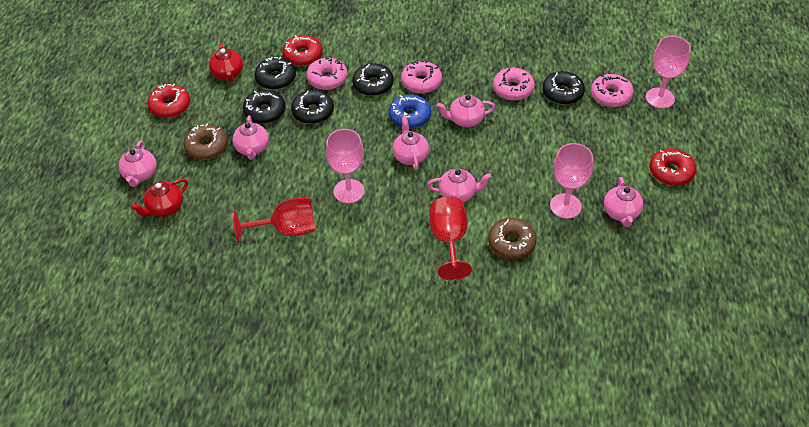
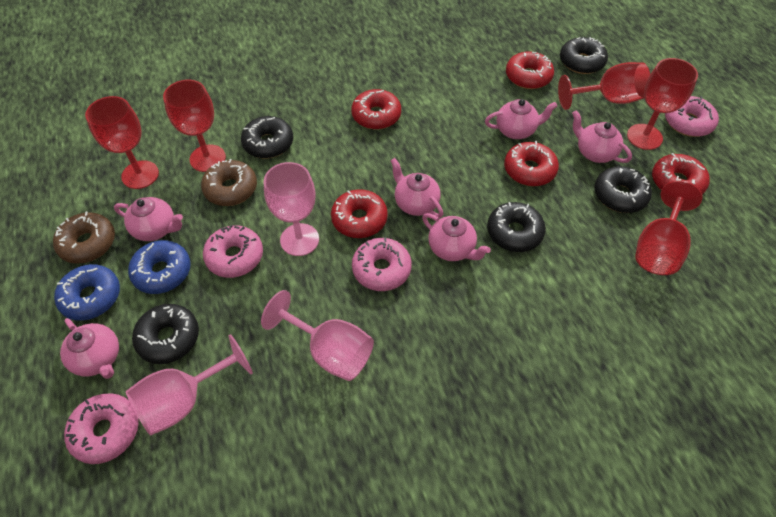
blue donut: [389,94,431,129] = 1 -> [54,264,120,321] [128,240,191,294] = 2
red donut: [147,84,190,118] [282,35,323,66] [650,148,696,186] = 3 -> [331,189,388,238] [351,89,401,129] [504,141,559,186] [506,51,554,89] [652,153,710,194] = 5
red goblet: [232,198,315,243] [429,196,472,280] = 2 -> [85,96,159,189] [163,80,226,172] [558,62,650,110] [627,58,698,150] [635,181,703,275] = 5
red teapot: [131,179,188,217] [209,44,243,82] = 2 -> none = 0

